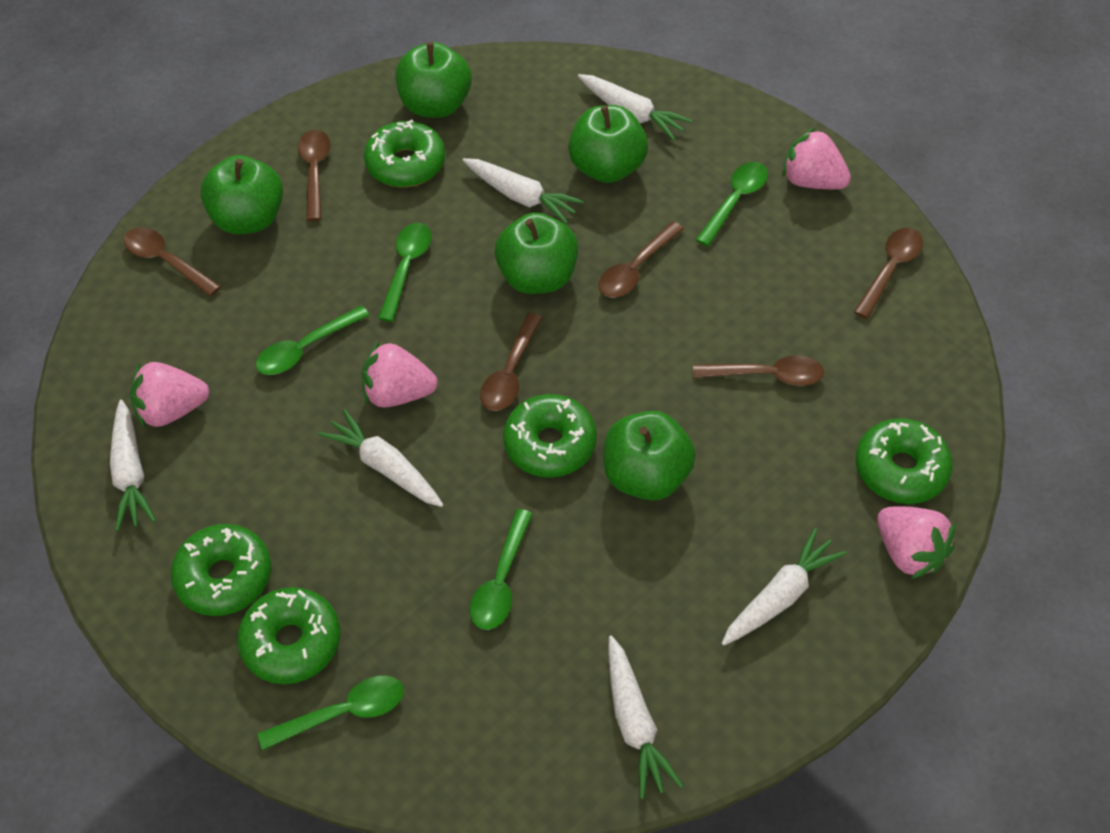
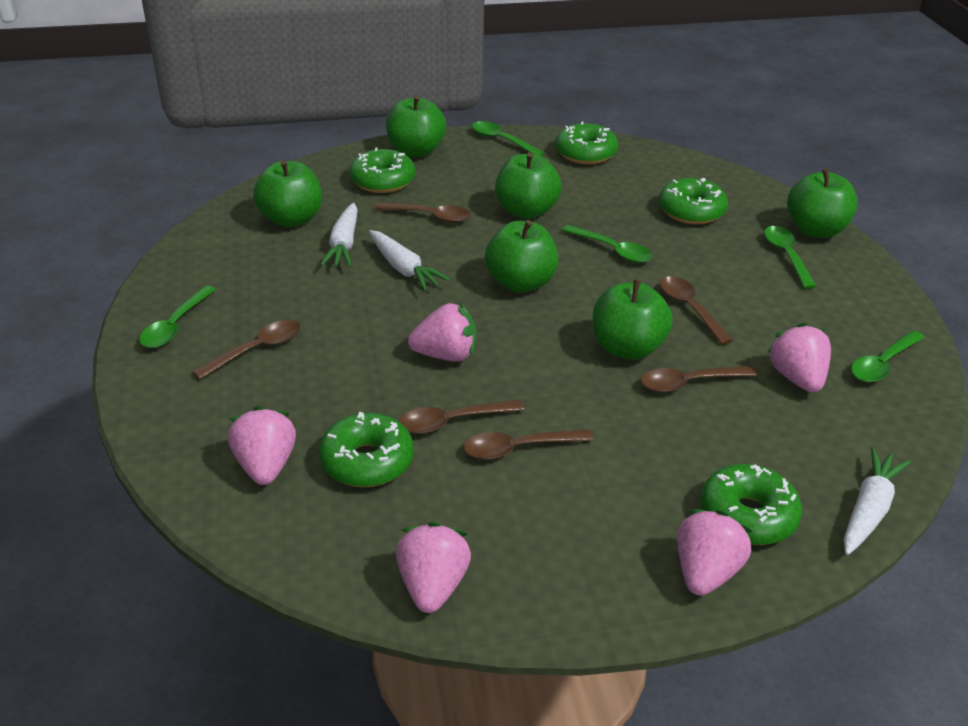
green apple: [200,155,283,234] [396,42,472,118] [495,213,578,294] [568,105,648,183] [604,411,696,501] = 5 -> [253,160,322,227] [386,95,446,157] [485,220,559,293] [495,152,562,219] [593,279,673,360] [787,168,858,238] = 6
pink strawberry: [130,362,209,428] [361,341,438,408] [782,127,851,189] [877,506,955,579] = 4 -> [228,406,296,485] [396,522,471,613] [408,303,477,361] [677,509,753,596] [767,323,831,393] = 5
white carrot: [110,400,156,531] [318,409,444,507] [462,158,584,224] [578,74,692,140] [608,635,683,799] [722,528,846,646] = 6 -> [320,203,358,267] [369,230,450,291] [844,447,911,555] = 3

